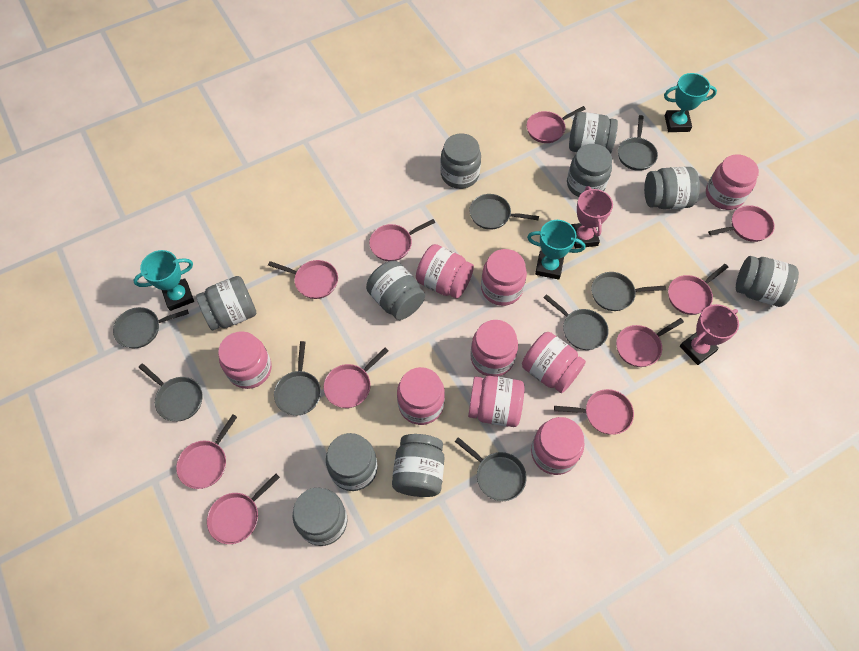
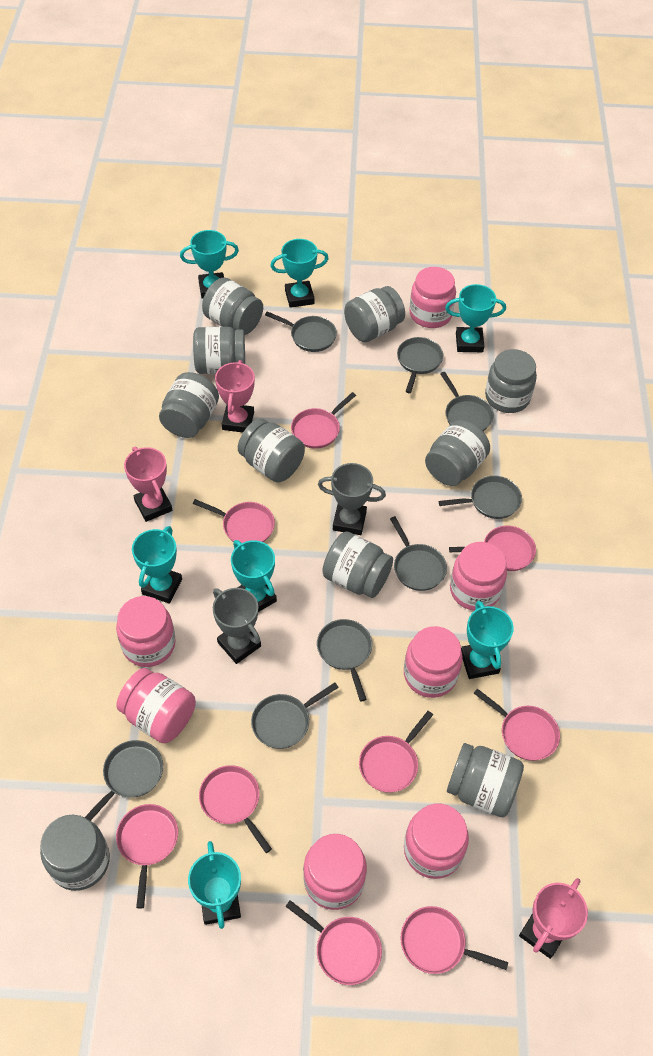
grey trophy: none = 0 -> [213,588,261,664] [318,463,386,535] = 2
pink jar: [218,331,272,389] [397,367,445,425] [416,244,474,298] [468,376,524,427] [471,320,518,377] [481,249,527,306] [522,332,586,393] [531,417,585,475] [706,154,759,210] = 9 -> [116,596,176,667] [116,668,196,743] [303,834,367,910] [404,626,463,698] [404,804,469,879] [409,267,456,328] [450,542,507,611] = 7
pink pan: [176,414,237,489] [207,474,280,544] [268,260,338,299] [324,348,388,408] [369,219,435,261] [527,106,586,143] [554,389,634,435] [616,318,684,367] [668,264,728,315] [708,205,775,242] = 10 -> [116,804,178,909] [193,499,275,543] [199,765,272,853] [285,900,382,985] [291,392,356,449] [359,711,433,793] [400,906,508,974] [449,526,536,571] [474,688,560,761] = 9
pink trophy: [571,186,613,248] [680,304,739,365] = 2 -> [124,447,172,522] [215,360,255,433] [519,878,588,959] = 3
turquoise trophy: [133,250,194,311] [527,220,585,280] [664,73,717,132] = 3 -> [132,526,182,604] [180,230,239,299] [188,841,241,929] [231,540,277,612] [270,239,329,308] [445,284,506,352] [461,601,514,679] = 7

